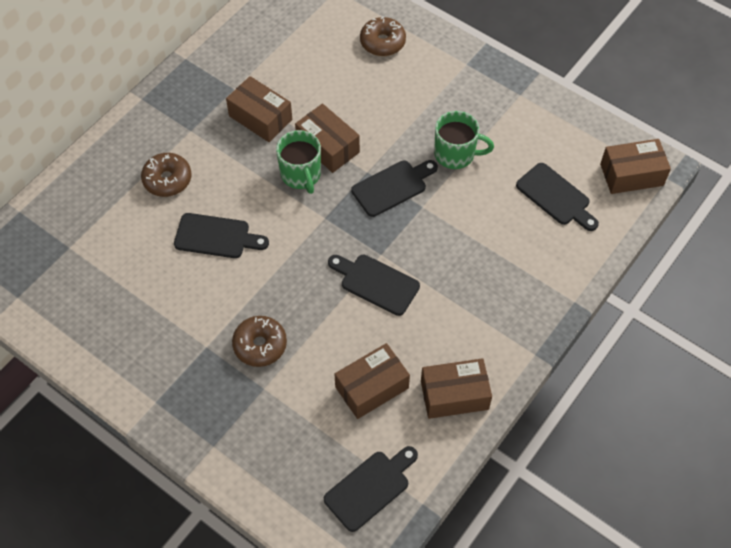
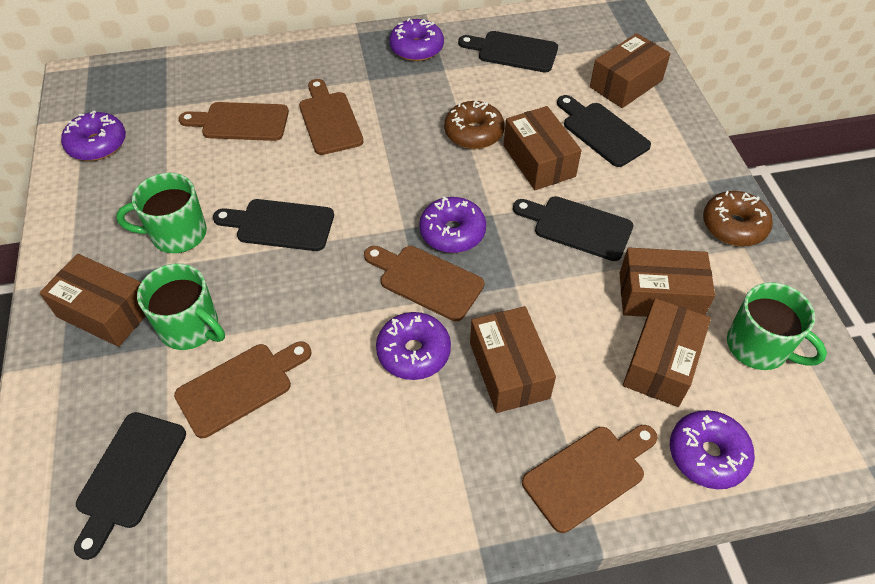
brown box: [226,76,292,142] [295,104,360,173] [335,343,410,419] [421,358,492,419] [600,139,671,194] = 5 -> [39,254,146,347] [470,306,556,413] [504,106,582,190] [590,33,671,108] [620,247,715,317] [623,298,711,407] = 6
brown cutting board: none = 0 -> [174,342,311,438] [179,102,289,141] [299,79,364,155] [364,246,484,321] [522,425,657,533] = 5
brown donut: [141,153,192,197] [232,316,287,367] [360,16,406,56] = 3 -> [444,101,505,149] [703,191,773,246] = 2
green mug: [276,130,321,194] [434,111,494,169] = 2 -> [116,173,207,253] [137,263,225,350] [727,282,827,370] = 3
purple donut: none = 0 -> [61,110,126,161] [376,312,451,380] [389,18,444,61] [419,197,486,253] [670,410,755,489] = 5

